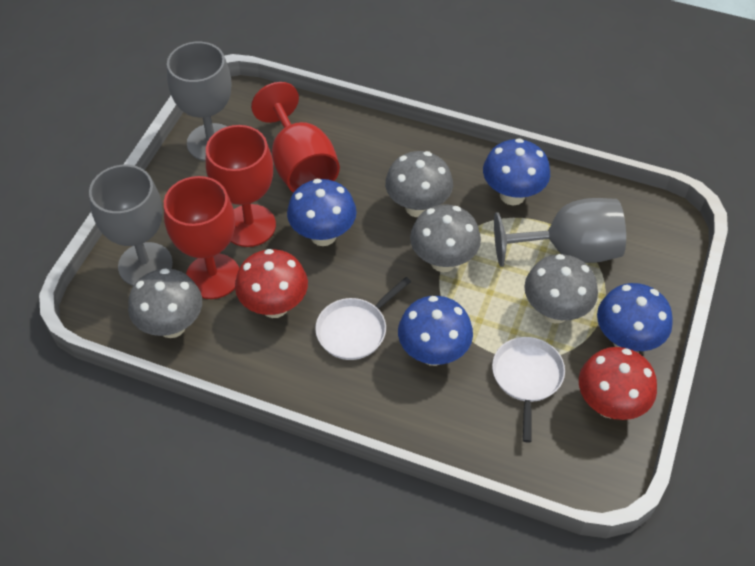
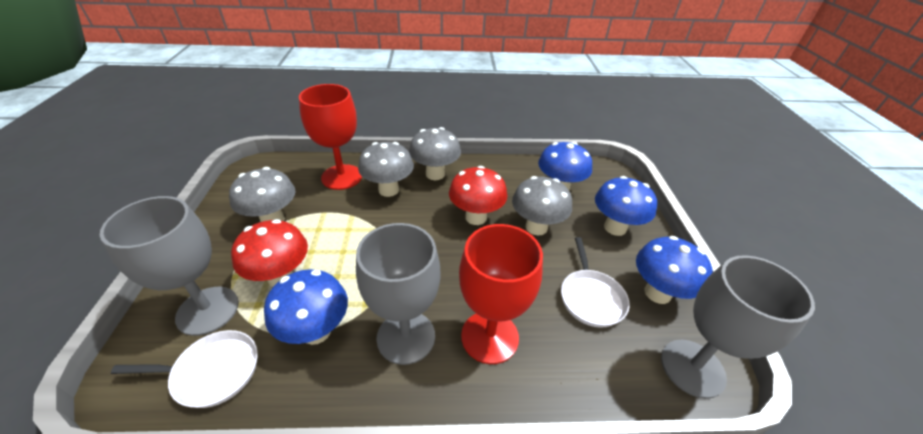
red goblet: [164,176,239,299] [206,125,276,247] [251,82,340,193] = 3 -> [299,84,362,190] [459,224,543,364] = 2

